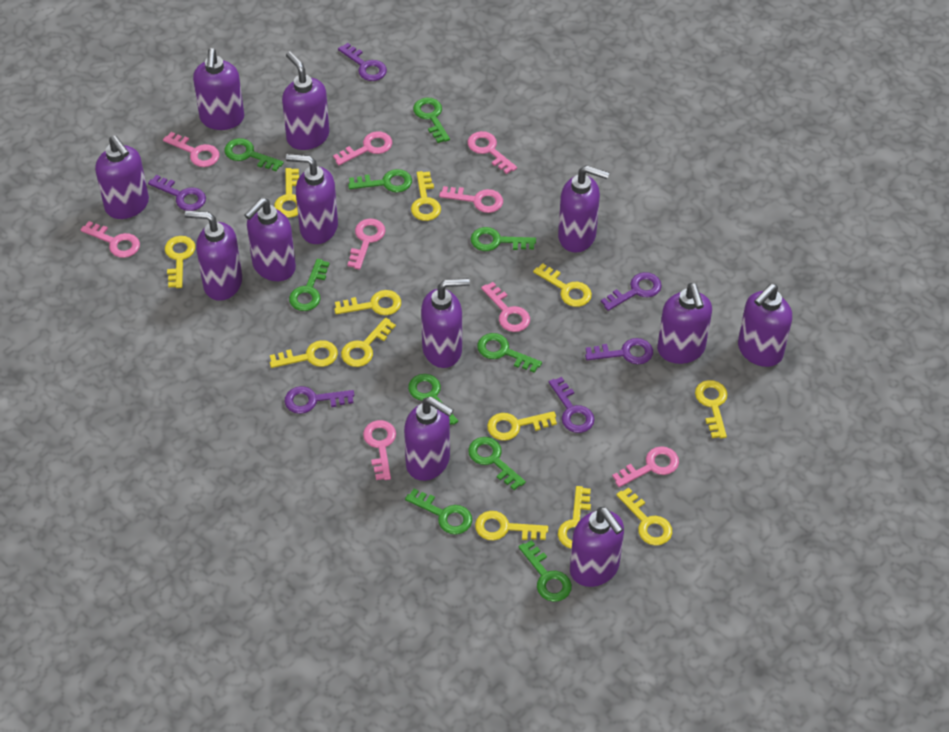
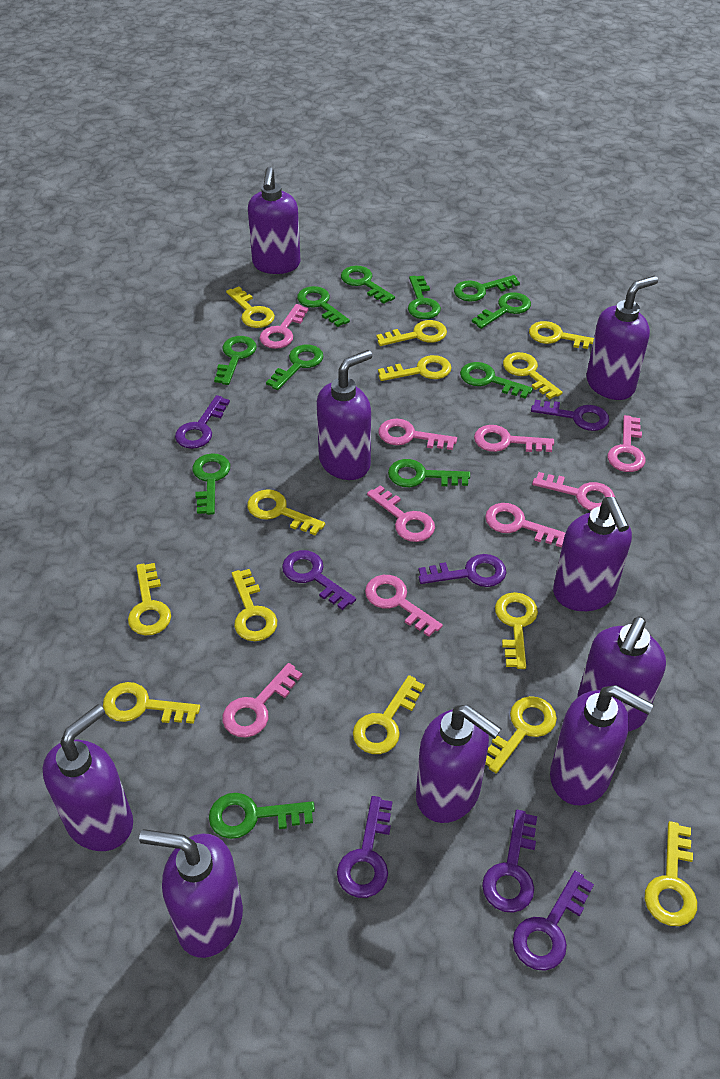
green key: [224,138,284,171] [289,259,330,311] [348,169,412,192] [405,489,472,535] [408,374,458,425] [413,97,450,143] [468,437,526,490] [470,227,536,251] [477,333,542,373] [518,540,572,602] = 10 -> [192,453,230,515] [209,793,315,839] [214,336,257,385] [266,345,324,390] [297,286,350,327] [341,266,395,304] [388,459,470,487] [408,276,441,319] [454,275,520,302] [460,362,533,399] [472,292,531,329] = 11
purple key: [148,175,206,211] [284,386,354,414] [338,43,387,81] [549,377,595,433] [585,338,653,364] [601,272,662,311] = 6 -> [175,395,230,449] [282,550,356,610] [337,796,392,898] [419,554,506,587] [482,810,537,913] [513,871,594,971] [531,400,609,431] = 7
purple soap dispenser: [95,136,149,219] [185,210,242,301] [193,48,244,130] [245,198,296,281] [282,51,330,150] [286,154,338,244] [404,397,454,481] [421,278,470,368] [558,165,609,253] [570,507,624,587] [657,283,712,364] [738,284,792,367] = 12 -> [43,704,133,851] [139,829,243,958] [248,167,301,274] [317,350,372,480] [416,705,502,823] [550,685,653,806] [553,497,632,611] [577,617,666,732] [586,276,658,400] = 9
yellow key: [165,236,195,288] [270,340,338,368] [274,168,299,218] [334,290,401,315] [341,318,396,367] [411,171,441,221] [475,511,548,541] [487,411,557,441] [533,263,592,307] [558,486,591,549] [616,487,672,546] [695,380,728,438] = 12 -> [103,682,200,724] [128,563,171,636] [226,287,275,328] [232,569,277,641] [247,489,325,535] [353,675,425,754] [376,320,447,346] [378,355,452,381] [485,696,557,773] [495,592,538,669] [503,352,563,399] [529,321,594,349] [645,821,697,926] = 13

